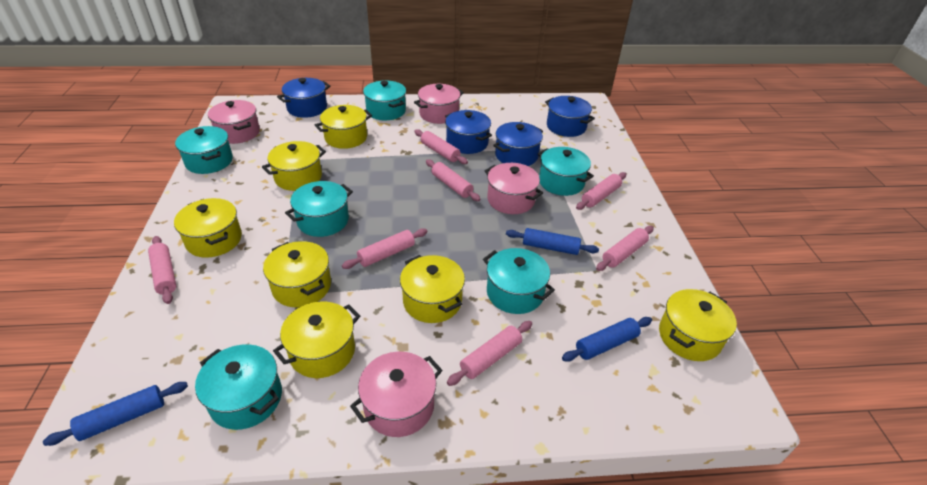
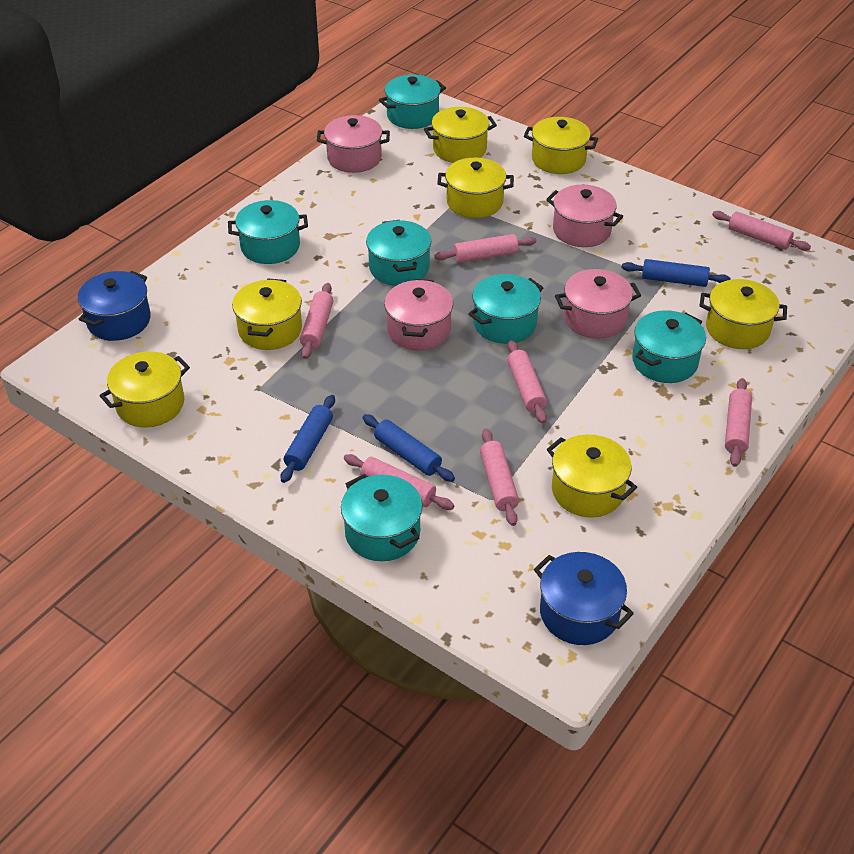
blue pot: [277,78,330,118] [445,110,492,154] [493,122,543,166] [545,96,595,137] = 4 -> [78,271,151,341] [534,552,634,645] = 2

